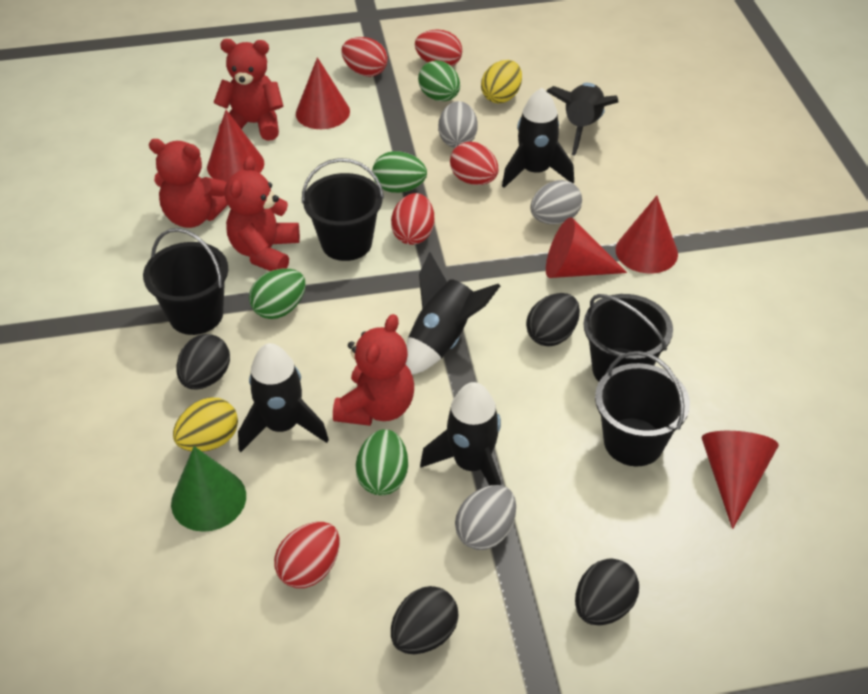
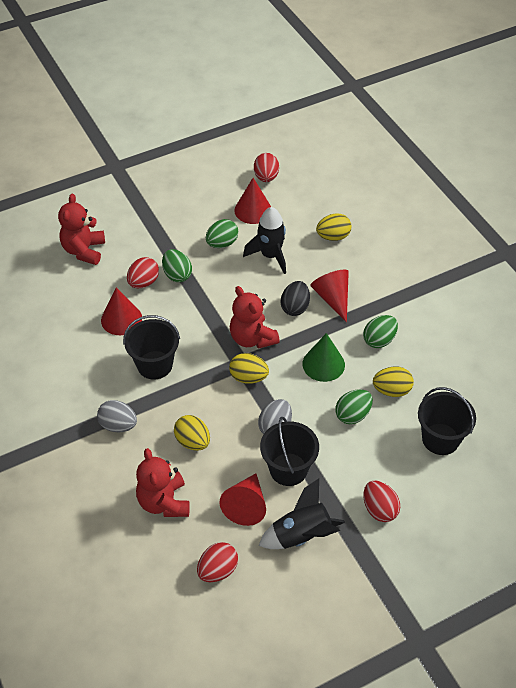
black bucket: [143,228,228,335] [302,158,384,261] [584,294,673,382] [595,351,690,466] = 4 -> [123,315,180,380] [260,417,319,486] [418,387,476,455] = 3
black egg: [176,334,230,389] [391,586,459,654] [526,293,580,346] [575,559,639,626] = 4 -> [281,281,310,316] = 1
black rocket: [238,343,329,452] [406,252,500,375] [420,382,501,486] [502,88,574,188] [547,83,619,155] = 5 -> [243,207,286,274] [259,479,345,549] = 2
grey egg: [438,101,478,148] [455,485,516,550] [530,180,582,224] = 3 -> [97,400,137,432] [258,399,292,434] = 2
red cone: [207,110,264,182] [296,57,350,129] [546,217,627,278] [616,196,678,274] [701,431,779,529] = 5 -> [101,287,142,335] [219,473,266,526] [234,178,271,224] [310,270,349,323] = 4
red egg: [274,522,340,588] [342,37,388,77] [391,193,434,245] [415,29,462,66] [450,142,499,185] = 5 -> [127,257,159,288] [197,542,238,582] [254,153,279,182] [363,481,400,522] = 4
red teddy bear: [149,139,228,228] [213,39,283,141] [225,156,300,271] [333,314,414,426] = 4 -> [58,194,105,265] [136,448,190,517] [230,286,280,349] = 3
yellow egg: [173,398,238,452] [481,60,522,103] = 2 -> [174,415,210,451] [229,353,269,384] [316,213,352,241] [373,366,414,397] = 4

